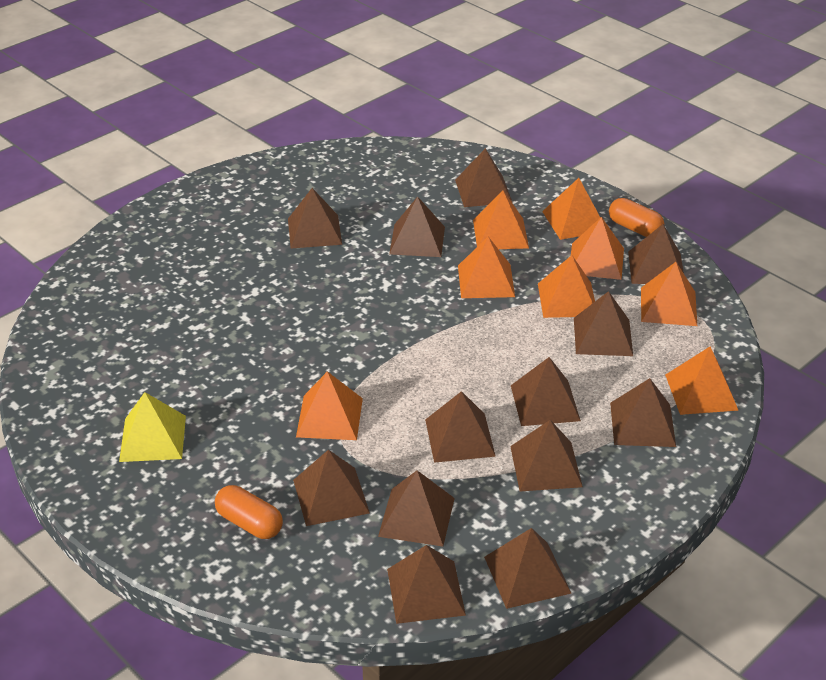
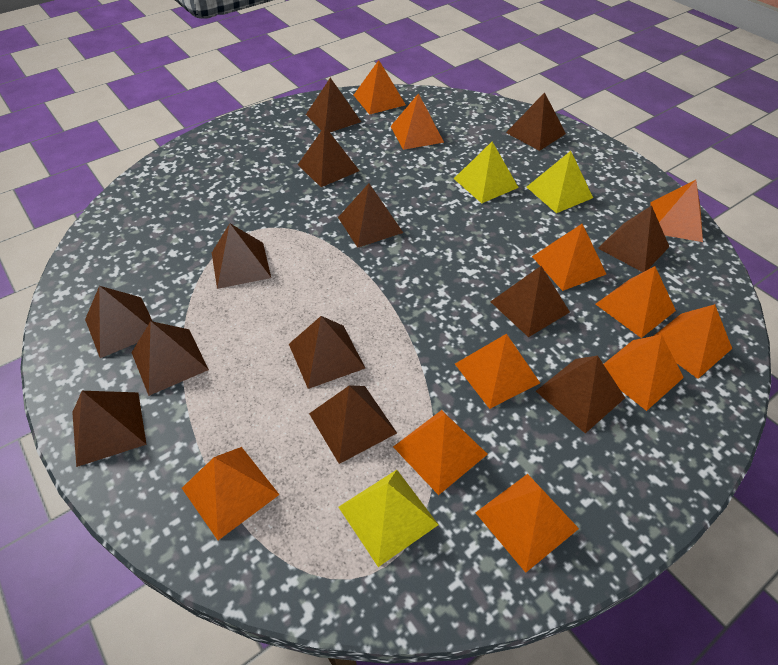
orange capsule: [215,485,283,539] [609,198,664,237] = 2 -> none = 0
orange pyramid: [296,371,363,440] [458,237,515,298] [473,190,529,249] [538,255,595,318] [542,178,600,240] [571,217,624,280] [641,262,697,326] [665,347,739,415] = 8 -> [182,447,280,540] [354,60,406,115] [390,93,444,150] [393,410,488,495] [455,334,540,409] [475,474,579,573] [532,224,606,291] [596,266,676,338] [604,334,684,411] [651,180,703,242] [654,304,732,379] = 11
yellow pyramid: [119,392,186,462] = 1 -> [339,470,439,567] [454,142,519,203] [527,151,593,213] = 3

